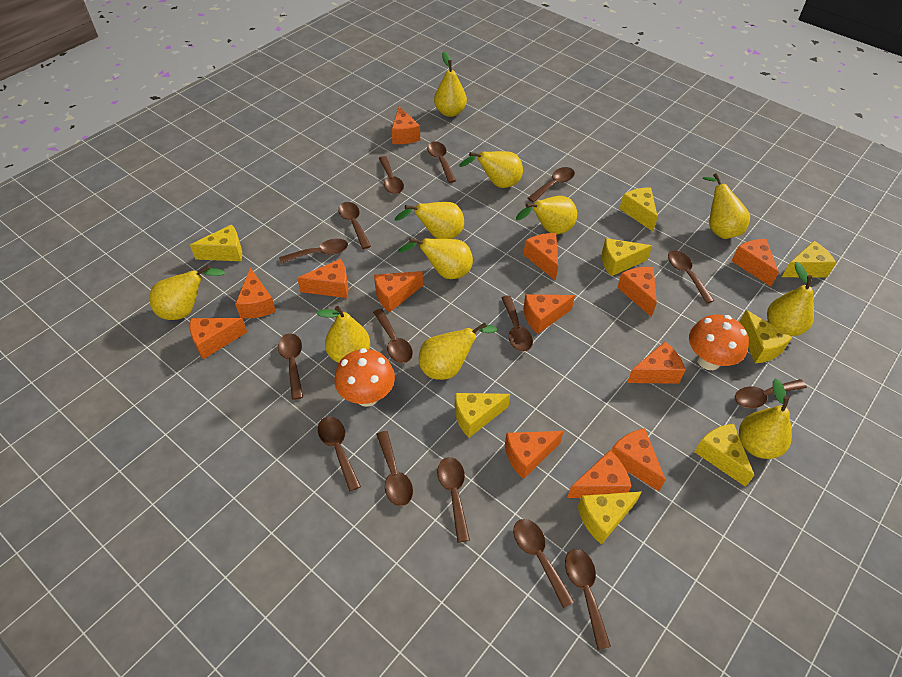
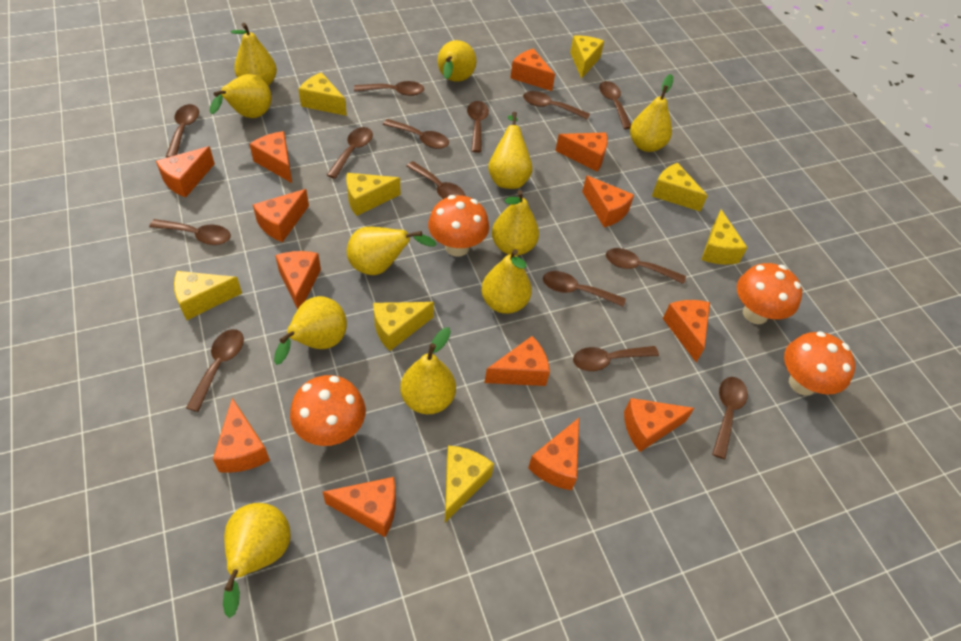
brown spoon: [278,333,303,400] [279,239,348,264] [318,416,361,491] [338,202,371,249] [373,309,413,363] [376,431,413,506] [379,156,404,194] [427,141,456,183] [437,457,470,543] [501,296,533,352] [513,519,574,608] [528,167,575,203] [565,549,611,650] [668,250,715,304] [735,379,807,408] = 15 -> [149,219,231,245] [166,104,199,158] [186,329,244,412] [327,127,373,179] [354,81,424,96] [383,119,449,149] [406,161,465,199] [467,101,489,153] [523,91,590,120] [543,271,626,307] [573,346,659,371] [599,81,631,129] [606,248,686,284] [712,377,748,459] = 14
orange mushroom: [334,348,395,407] [689,315,749,370] = 2 -> [290,375,366,446] [428,195,489,257] [737,263,802,324] [784,331,855,396] = 4

